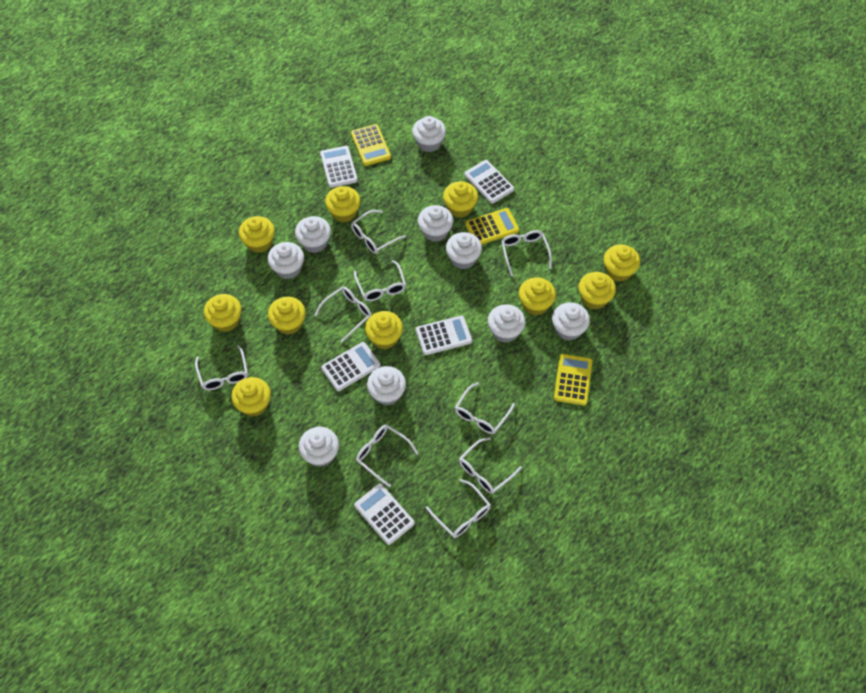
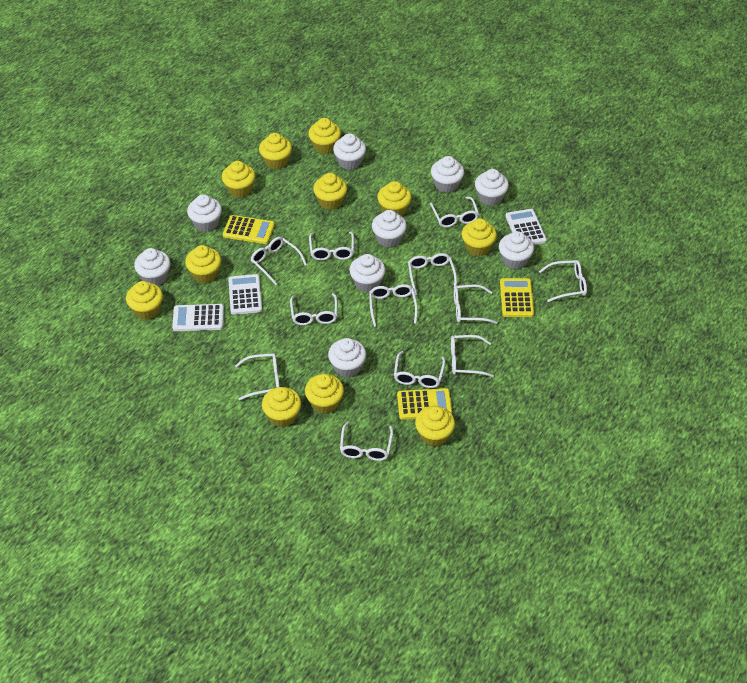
white calculator: [320,146,358,188] [321,342,380,391] [354,484,415,545] [416,315,472,355] [464,160,514,204] = 5 -> [172,304,224,331] [228,274,262,315] [505,209,547,245] = 3
white glasses: [195,345,248,390] [314,287,372,343] [351,210,406,254] [354,260,406,301] [356,425,419,488] [426,479,491,538] [455,382,515,434] [459,437,522,494] [501,230,552,277] = 9 -> [235,353,280,400] [250,237,307,285] [290,293,337,325] [309,232,354,261] [340,422,393,461] [369,284,418,327] [394,351,445,388] [408,253,457,295] [430,197,479,227] [451,335,494,377] [454,285,497,324] [539,260,587,302] = 12
yellow cupcake: [204,294,242,332] [231,377,271,417] [239,216,275,253] [268,297,306,335] [325,186,360,223] [365,311,403,349] [443,181,478,218] [519,277,556,315] [579,272,616,310] [604,244,640,282] = 10 -> [126,281,163,320] [185,245,221,283] [222,161,255,198] [259,133,292,169] [262,387,301,427] [305,374,344,414] [308,118,341,154] [313,173,347,210] [377,181,412,216] [415,406,455,447] [462,219,497,256] = 11

